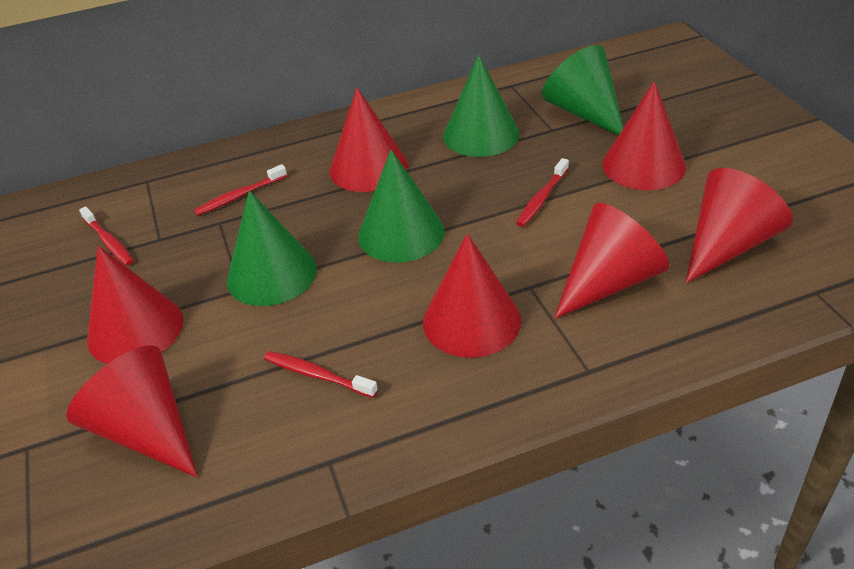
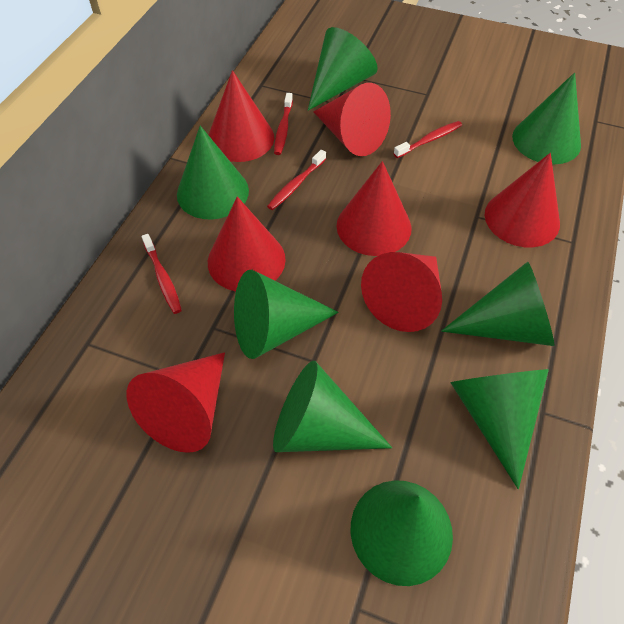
green cone: [227,190,317,306] [358,149,445,263] [443,54,520,157] [542,45,624,135] = 4 -> [177,126,249,219] [234,270,339,359] [273,361,392,452] [308,27,378,111] [351,480,453,586] [441,262,555,346] [450,369,549,489] [512,72,581,164] = 8

